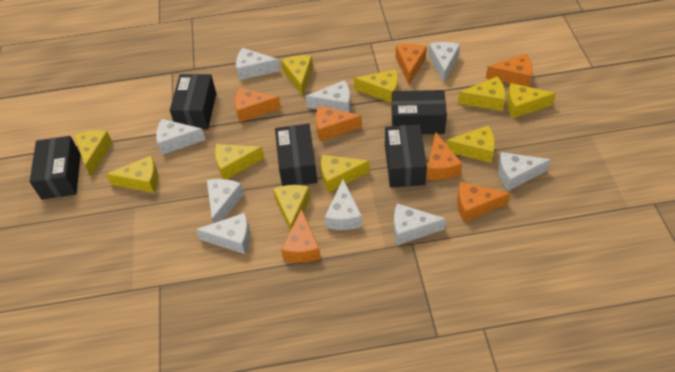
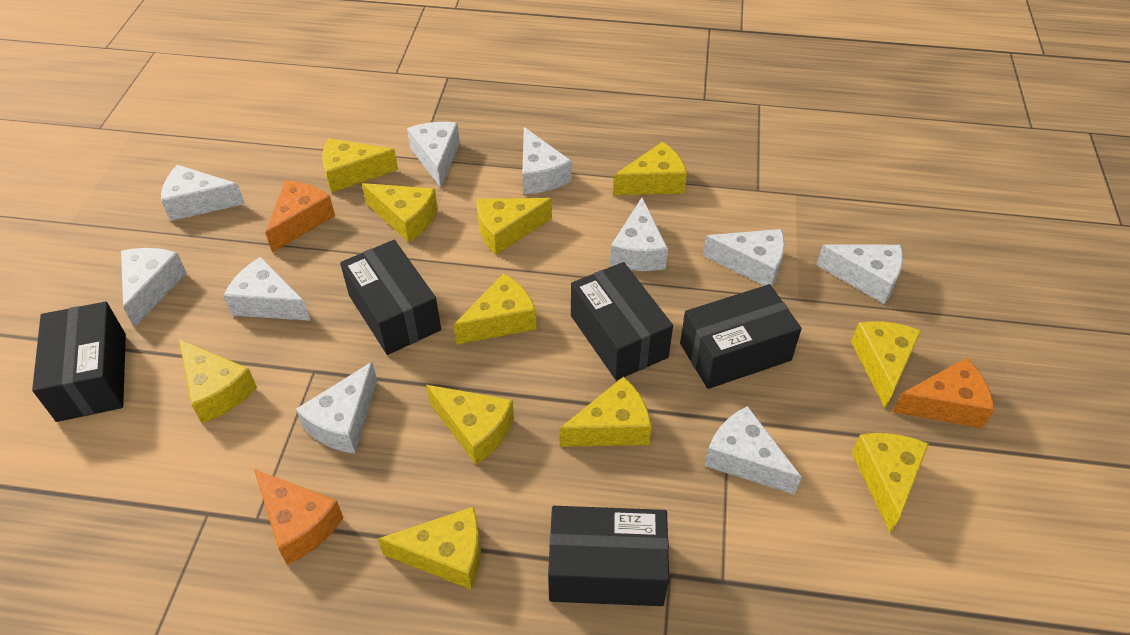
orange cheese: [235,88,281,122] [281,209,321,263] [316,106,362,141] [396,44,427,85] [426,132,462,180] [457,182,510,222] [486,54,533,87] = 7 -> [254,469,344,565] [265,180,335,253] [893,358,995,428] = 3
white cheese: [156,119,206,155] [196,213,250,254] [207,179,244,223] [236,48,280,80] [305,80,351,113] [325,179,362,230] [394,204,446,245] [428,42,460,83] [498,152,551,191] = 9 -> [121,248,187,327] [161,165,245,221] [223,257,311,321] [296,362,377,454] [407,122,460,188] [522,127,572,194] [610,198,668,271] [703,229,785,286] [705,406,802,495] [816,245,903,304] = 10
yellow cheese: [74,130,112,176] [106,156,158,193] [215,144,264,179] [273,185,310,231] [281,55,313,96] [321,155,370,193] [354,69,398,103] [446,125,495,163] [458,76,506,111] [507,83,556,118] = 10 -> [179,340,257,423] [322,138,398,193] [362,183,438,242] [378,507,481,590] [426,385,514,465] [453,273,537,345] [477,198,552,255] [559,377,652,447] [613,142,687,195] [851,321,921,409] [852,433,929,534] = 11

